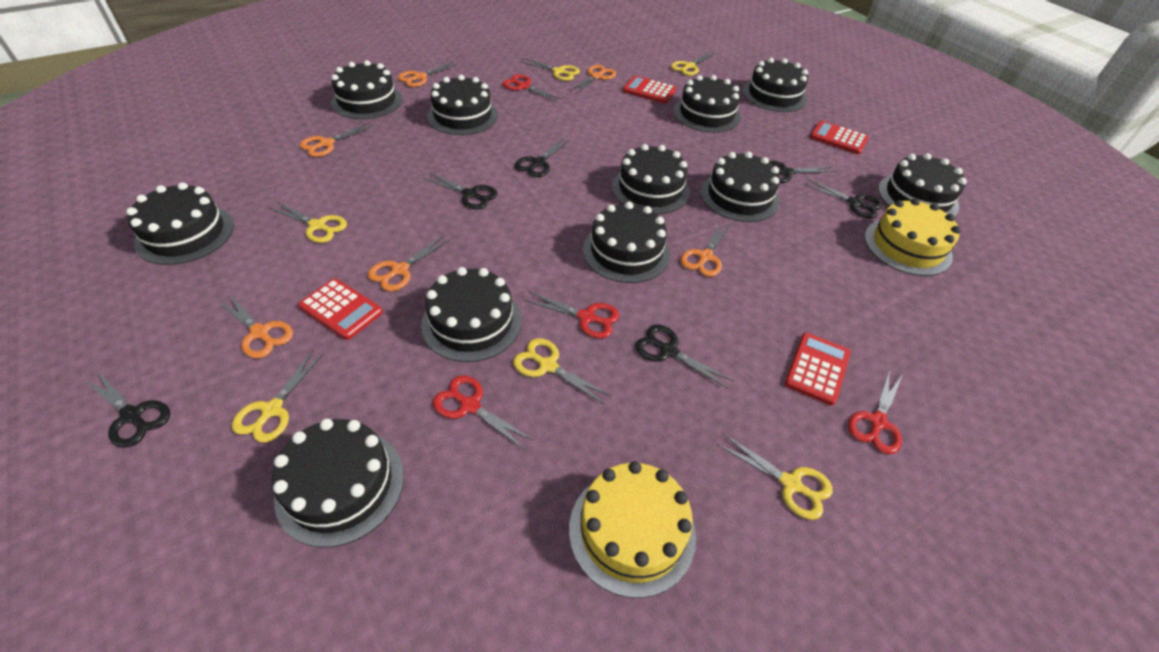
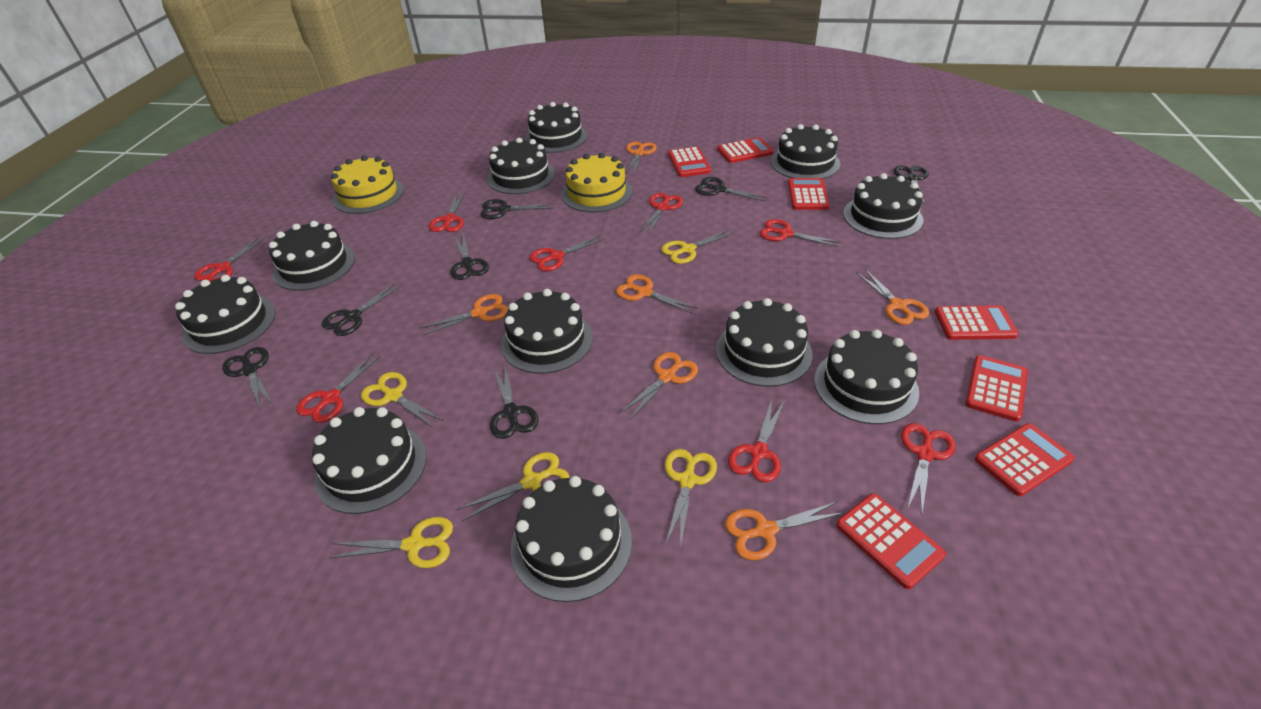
black scissors: [85,370,170,448] [423,172,498,210] [514,138,571,177] [635,325,734,389] [769,161,836,183] [803,179,883,218] = 6 -> [222,347,273,408] [322,283,401,336] [451,234,489,280] [480,199,554,219] [490,366,539,439] [695,177,767,201] [894,165,929,205] = 7
red calculator: [298,279,383,340] [623,76,676,103] [784,333,851,405] [810,121,869,154] = 4 -> [668,147,711,177] [717,137,774,163] [788,178,829,210] [836,493,946,589] [935,305,1019,340] [965,355,1028,422] [974,423,1075,496] = 7
red scissors: [433,375,533,450] [502,74,562,102] [524,292,619,338] [848,369,903,454] = 4 -> [194,237,265,281] [296,353,381,423] [429,192,465,232] [529,235,605,271] [640,193,683,234] [728,400,784,482] [759,219,841,247] [901,423,955,513] = 8
yellow scissors: [232,350,324,443] [269,202,347,243] [513,338,611,405] [520,58,580,81] [671,52,715,76] [716,433,833,520] = 6 -> [329,517,453,568] [361,372,444,428] [456,452,570,521] [661,229,735,264] [665,449,717,549] = 5

